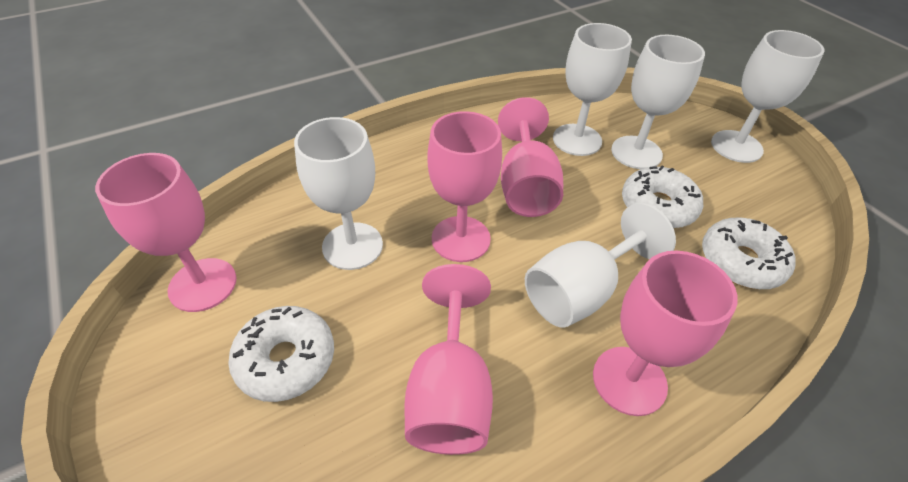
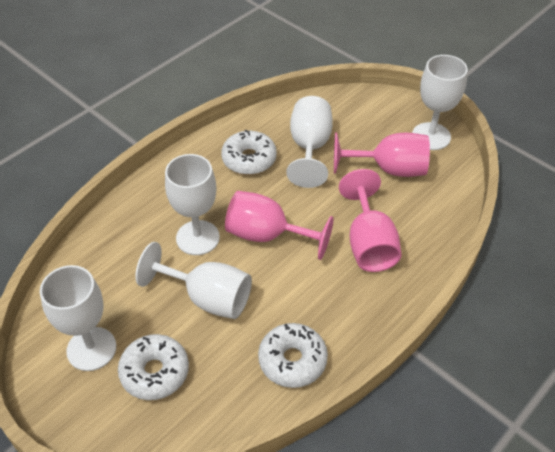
pink goblet: [95,153,237,312] [405,264,493,455] [427,111,502,262] [498,97,563,217] [593,251,738,416] = 5 -> [225,191,334,260] [334,133,430,177] [339,169,402,272] = 3

